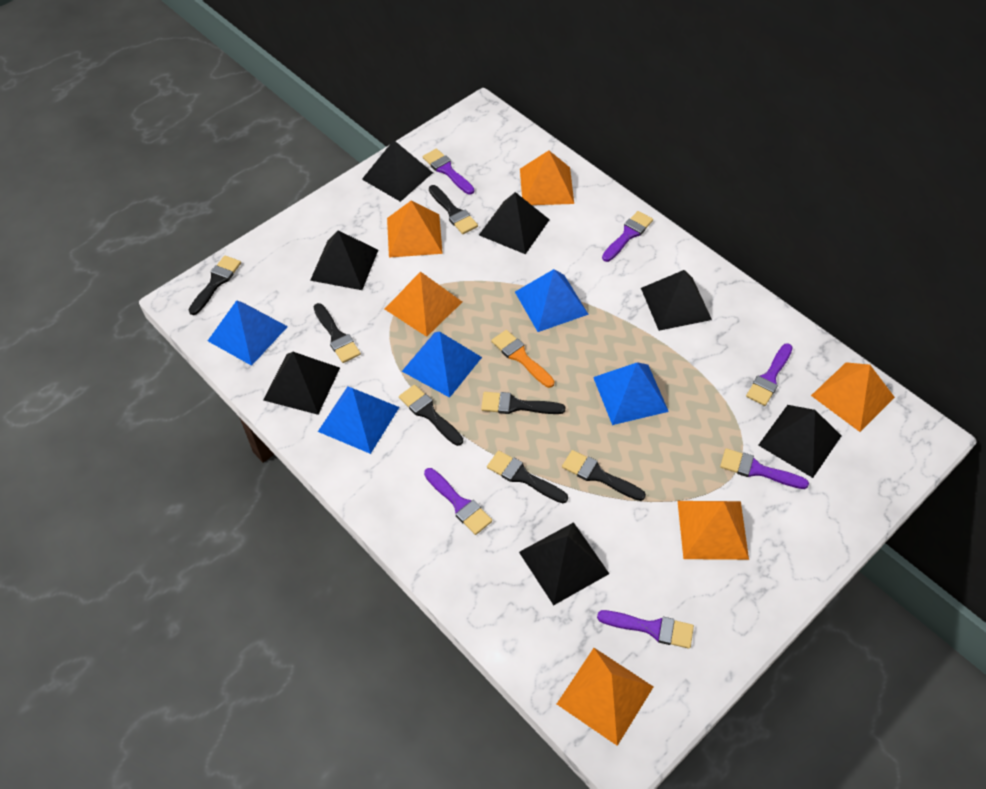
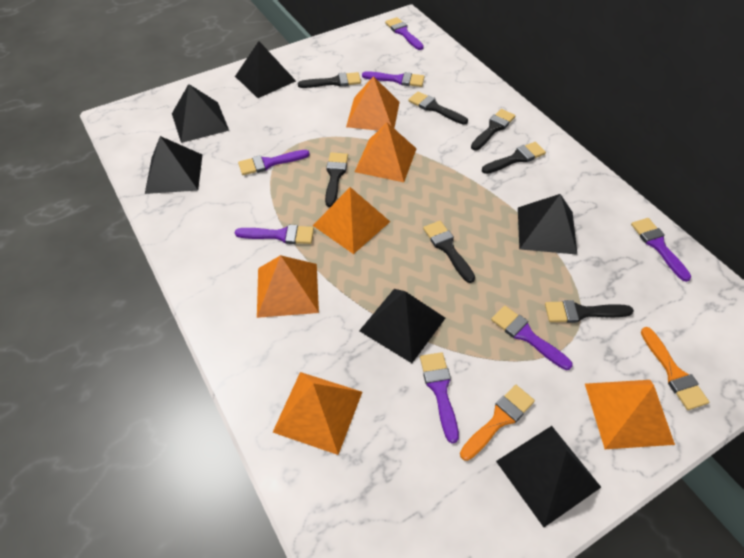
black pyramid: [264,352,340,415] [310,230,378,290] [362,140,433,202] [479,192,550,254] [519,522,609,605] [641,270,712,331] [758,405,841,478] = 7 -> [145,136,202,194] [172,84,229,143] [235,41,296,98] [359,289,445,363] [496,426,601,527] [518,194,577,255] = 6
blue pyramid: [208,300,288,366] [318,386,399,454] [402,332,482,398] [515,269,589,332] [593,362,669,425] = 5 -> none = 0
orange brush: [491,330,554,388] = 1 -> [460,385,535,461] [641,327,709,410] = 2
purple brush: [423,149,474,195] [424,468,492,535] [597,610,694,649] [602,211,653,262] [720,448,809,489] [746,343,793,406] = 6 -> [235,225,314,244] [238,150,310,175] [362,71,425,87] [385,17,424,50] [420,352,459,443] [491,306,573,370] [631,218,691,282] = 7

